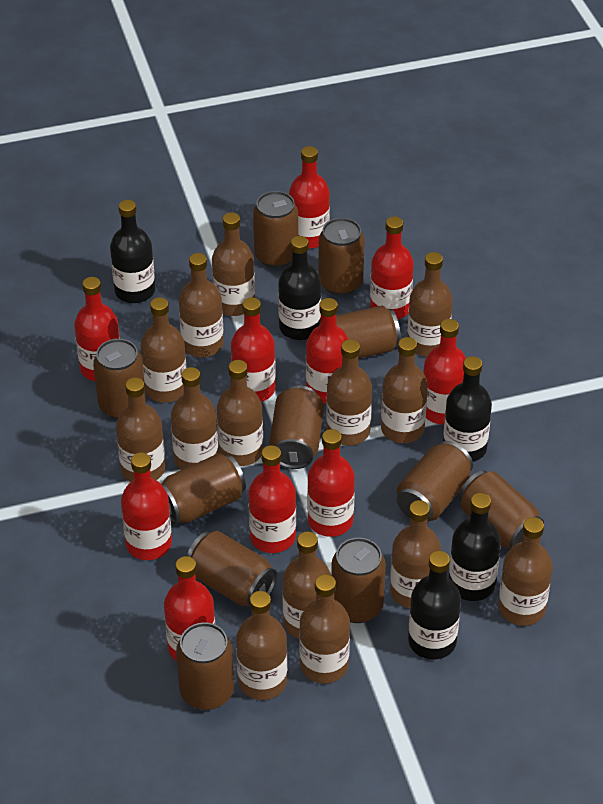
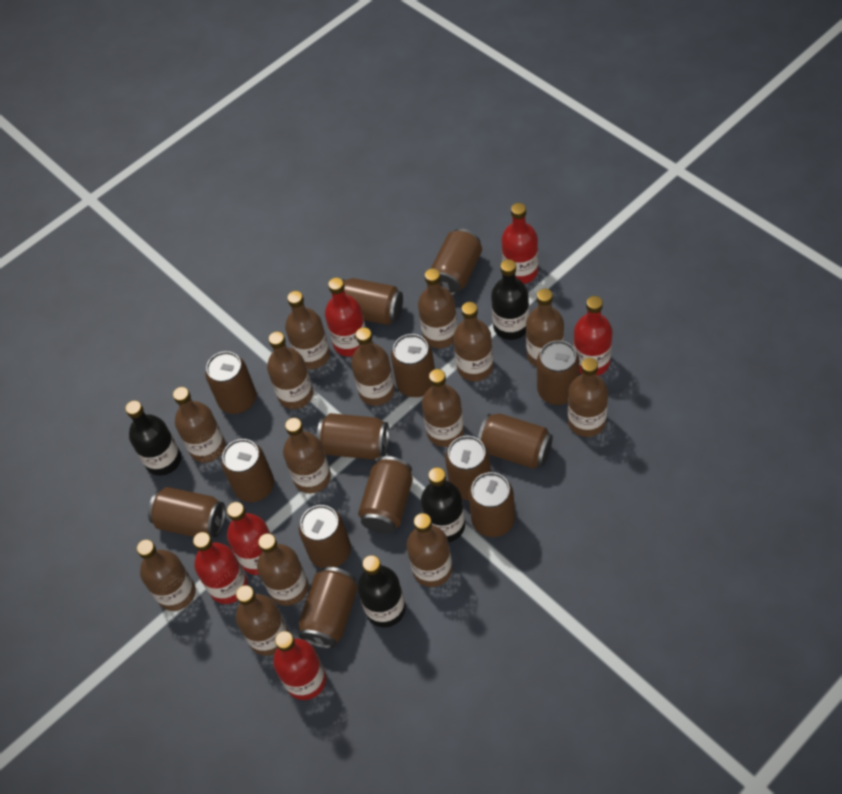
black bottle: [110,200,155,303] [278,236,321,340] [408,551,461,659] [443,356,492,462] [449,493,501,601] = 5 -> [125,400,181,476] [357,555,406,628] [421,467,465,542] [491,259,529,340] = 4
brown can: [93,339,146,419] [161,453,246,524] [176,622,234,710] [187,531,277,606] [253,191,298,268] [269,385,324,469] [318,218,365,295] [319,306,401,359] [331,538,386,623] [397,441,473,521] [459,471,544,549] = 11 -> [148,487,226,538] [206,351,256,414] [221,439,274,502] [298,567,357,649] [299,505,351,568] [317,413,389,460] [342,278,403,325] [358,456,413,533] [391,334,435,397] [431,229,482,295] [445,436,491,500] [468,472,515,537] [478,413,553,469] [537,340,580,405] = 14
red bottle: [74,277,120,381] [121,452,172,560] [164,556,215,661] [231,297,276,402] [248,445,296,553] [289,146,330,249] [306,298,349,403] [307,429,355,537] [370,216,414,319] [423,319,466,425] = 10 -> [193,532,248,604] [227,502,271,575] [273,631,326,700] [325,277,366,357] [501,203,538,284] [573,296,612,376] = 6

